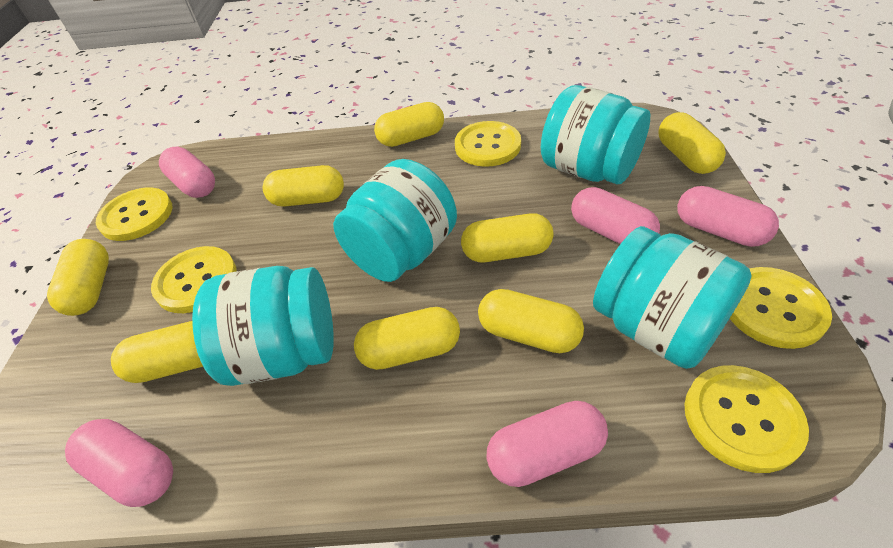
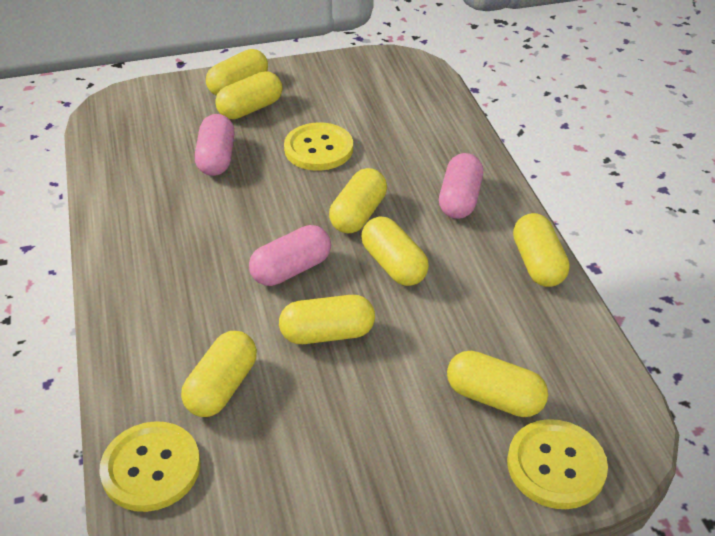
pink capsule: [65,419,173,507] [159,147,215,198] [486,401,608,487] [571,187,660,244] [677,186,779,247] = 5 -> [195,114,235,176] [249,225,331,286] [439,153,483,219] = 3
turquoise jar: [192,266,334,386] [333,159,457,282] [541,85,650,184] [593,226,752,369] = 4 -> none = 0
yellow button: [96,187,173,241] [151,246,237,313] [455,121,521,167] [685,365,809,473] [730,267,832,349] = 5 -> [99,421,201,512] [284,122,353,171] [507,419,608,509] = 3

